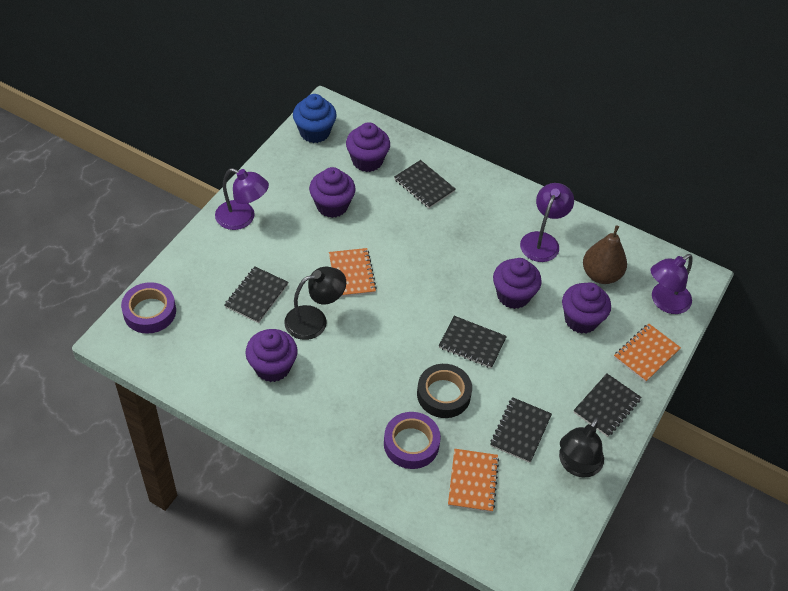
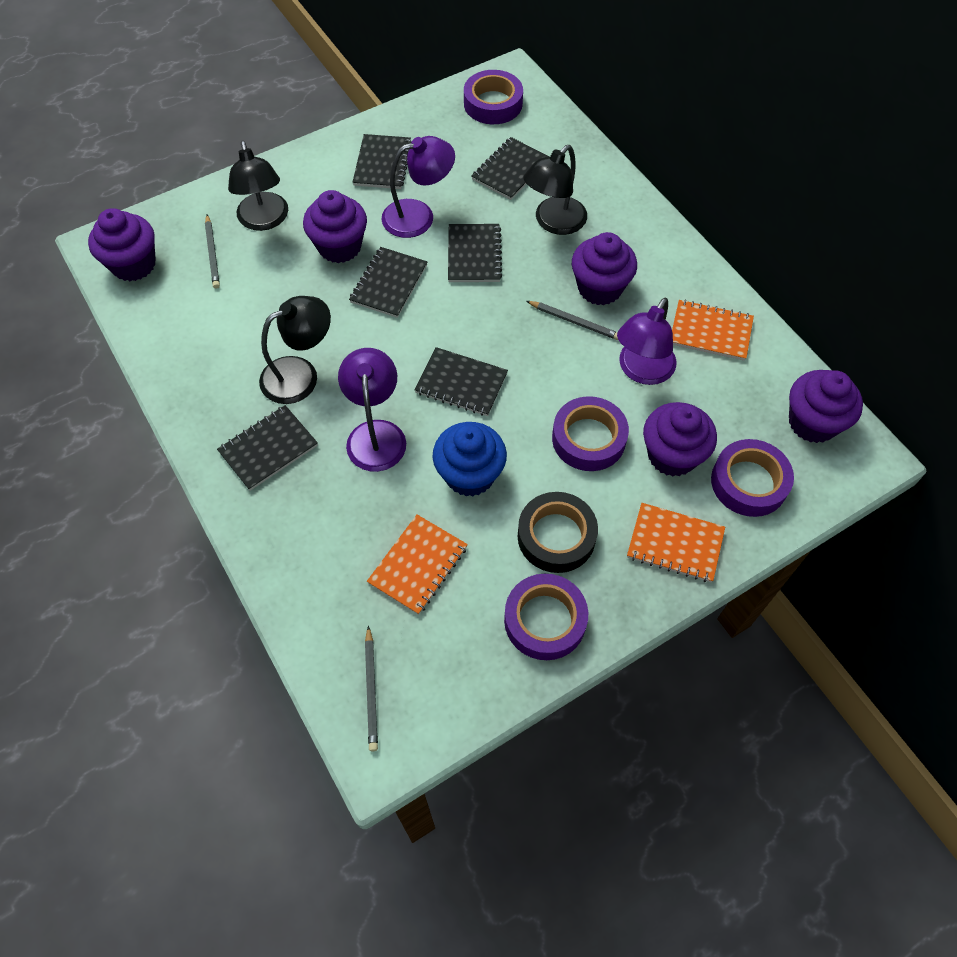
black lamp: [284,267,346,340] [559,417,604,478] = 2 -> [228,140,288,231] [259,296,331,404] [523,145,587,235] = 3
black notebook: [225,267,289,323] [394,160,455,208] [439,316,507,368] [490,397,552,463] [573,373,641,437] = 5 -> [217,405,318,491] [349,247,427,318] [353,134,411,189] [414,347,508,416] [448,224,503,282] [471,137,549,200] = 6
brown pear: [583,225,627,284] = 1 -> none = 0
grey pencil: none = 0 -> [205,215,220,289] [365,626,378,751] [527,301,618,340] = 3
purple tape: [121,282,176,334] [384,412,441,469] = 2 -> [464,70,523,124] [504,574,588,660] [552,396,629,471] [711,439,794,517] = 4

